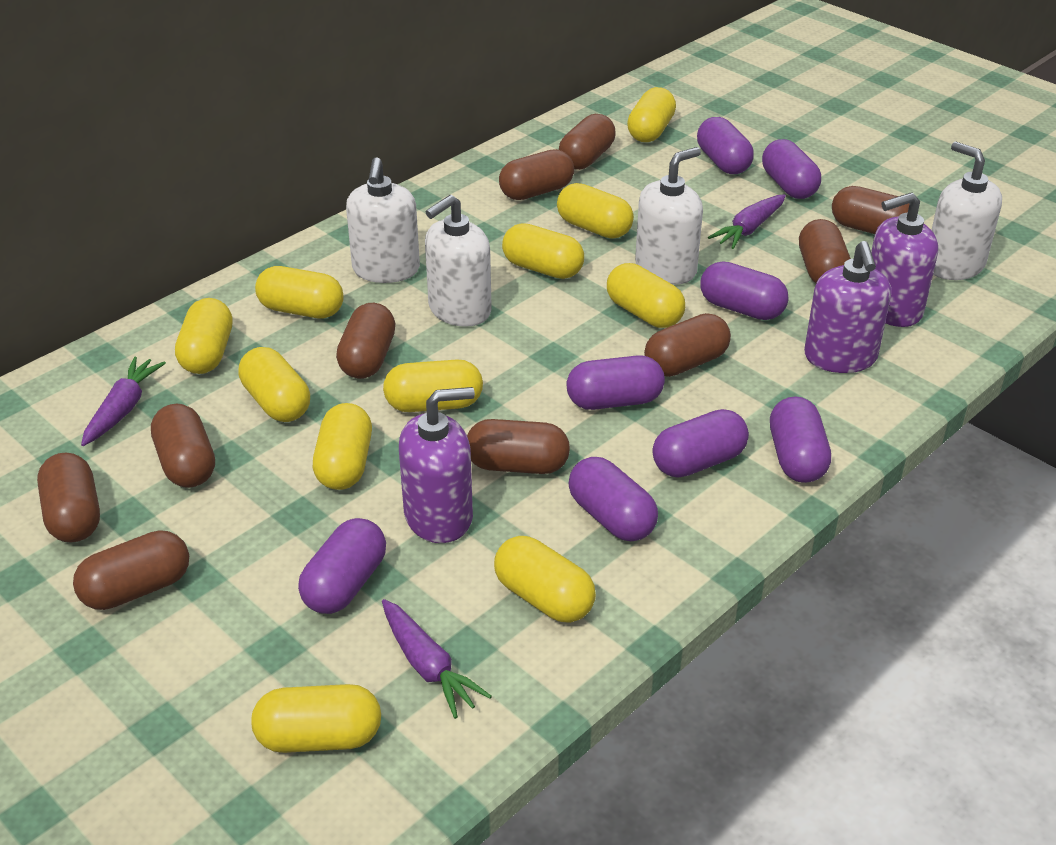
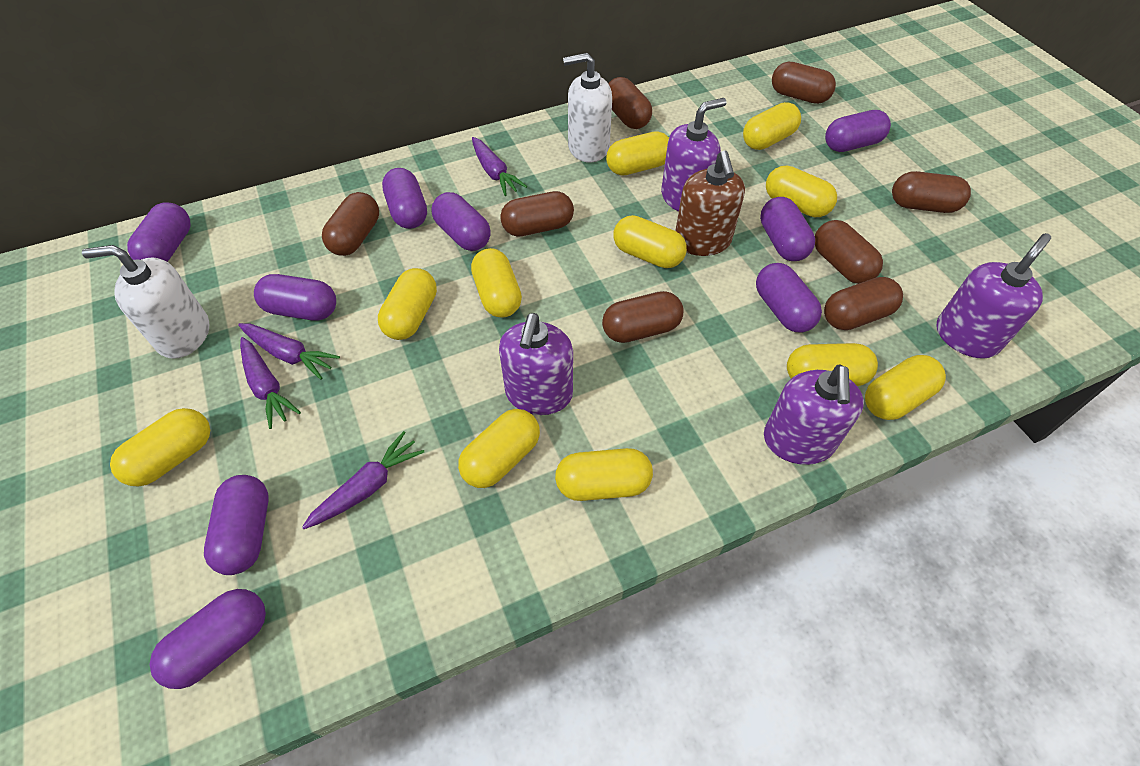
brown capsule: [37,453,100,542] [73,530,189,610] [151,404,215,488] [336,303,395,379] [467,419,570,474] [499,149,574,200] [559,114,616,170] [644,313,731,377] [799,219,851,283] [832,186,910,234] = 10 -> [322,192,379,256] [500,191,574,237] [602,291,684,343] [608,77,652,129] [772,62,836,104] [815,220,883,284] [824,277,903,330] [892,171,971,213] = 8
brown soap dispenser: none = 0 -> [675,150,745,256] = 1
purple capsule: [298,518,386,614] [566,355,665,410] [568,457,658,541] [652,409,749,478] [697,117,754,174] [700,261,788,320] [762,139,821,199] [770,396,831,483] = 8 -> [127,202,190,262] [150,589,266,689] [204,475,269,575] [254,274,336,321] [382,168,427,229] [431,192,491,251] [756,263,822,332] [760,197,815,261] [825,110,891,152] = 9
purple carrot: [81,356,166,446] [382,599,492,719] [708,194,786,249] = 3 -> [238,323,340,380] [240,337,301,429] [302,431,424,529] [472,137,527,196] = 4
purple soap dispenser: [399,387,475,543] [804,241,891,373] [871,192,938,327] = 3 -> [499,313,573,415] [661,98,726,212] [764,364,864,465] [937,233,1051,359] = 4
white soap dispenser: [346,157,420,283] [425,195,492,327] [635,147,703,285] [931,142,1002,280] = 4 -> [82,245,209,359] [563,53,612,163] = 2

